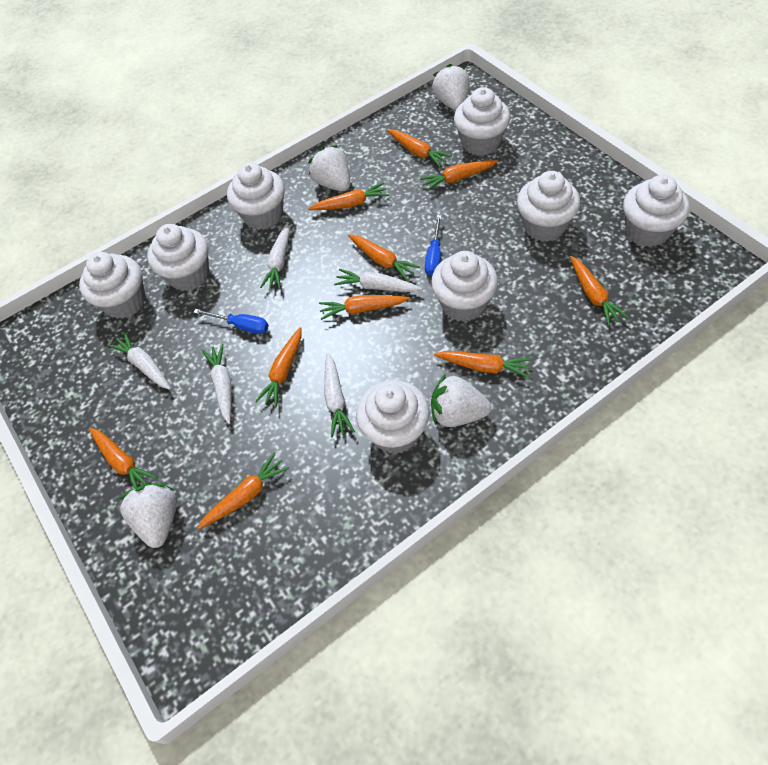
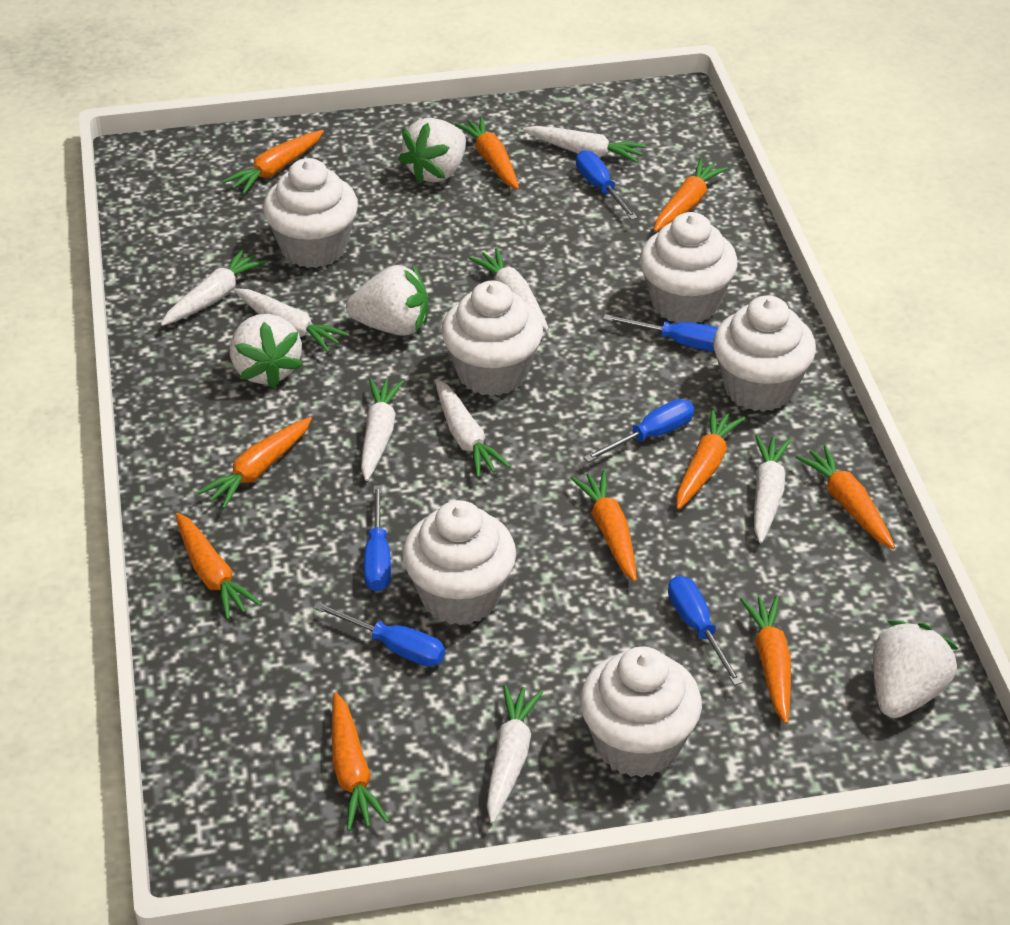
blue screwdriver: [193,309,269,334] [425,215,442,276] = 2 -> [313,602,445,667] [364,485,391,592] [576,150,638,220] [583,399,694,462] [603,314,718,351] [668,576,743,685] = 6
white carrot: [108,332,171,390] [202,344,231,424] [260,223,290,289] [324,353,355,437] [334,269,422,292] = 5 -> [161,249,267,326] [234,288,349,352] [361,378,404,481] [435,379,511,477] [469,248,549,331] [486,684,544,823] [523,126,647,163] [754,435,791,543] = 8
white cupcake: [79,252,145,319] [147,224,209,291] [227,163,285,230] [356,380,430,454] [431,251,498,322] [454,87,510,156] [517,171,580,242] [623,175,690,247] = 8 -> [263,158,358,268] [402,500,516,625] [441,281,543,396] [580,646,702,778] [640,212,738,323] [713,295,816,412] = 6

